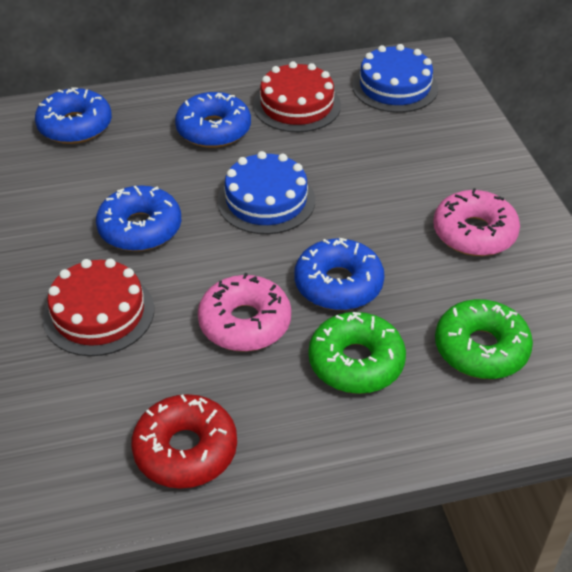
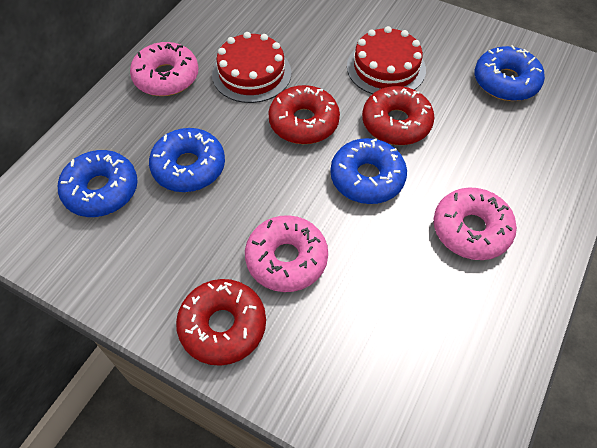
blue cake: [217,151,315,234] [352,44,438,113] = 2 -> none = 0
green donut: [308,312,406,394] [435,299,533,379] = 2 -> none = 0
pink donut: [198,273,291,352] [433,188,520,256] = 2 -> [130,42,198,96] [245,215,328,292] [434,187,517,260] = 3
red donut: [131,394,237,488] = 1 -> [176,279,266,366] [268,85,340,144] [362,86,434,145] = 3

